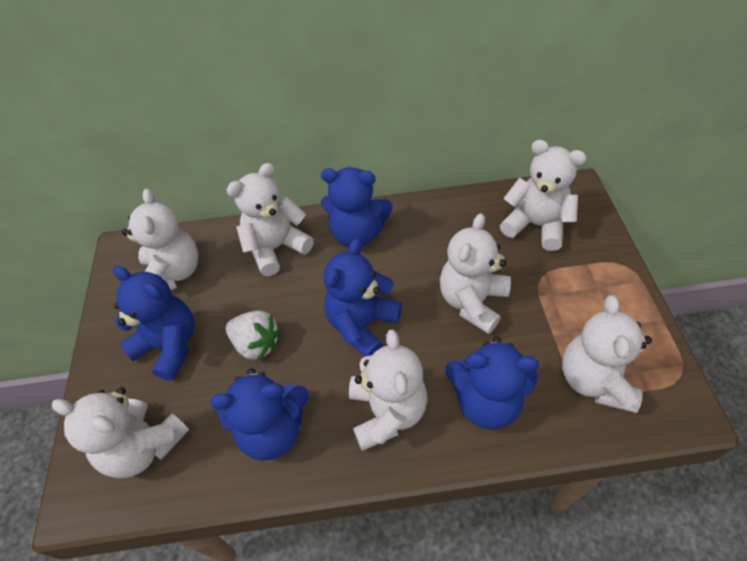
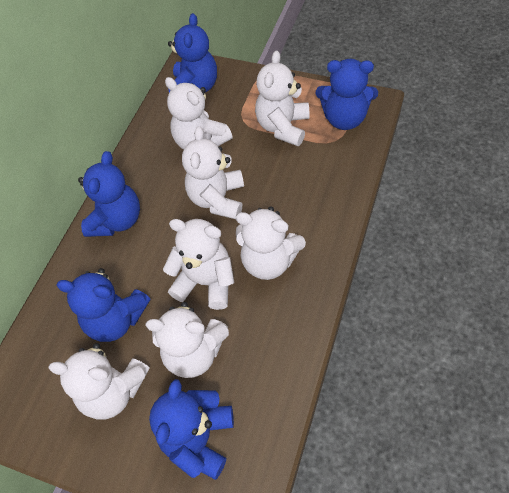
white strawberry: [225,310,281,361] = 1 -> none = 0

